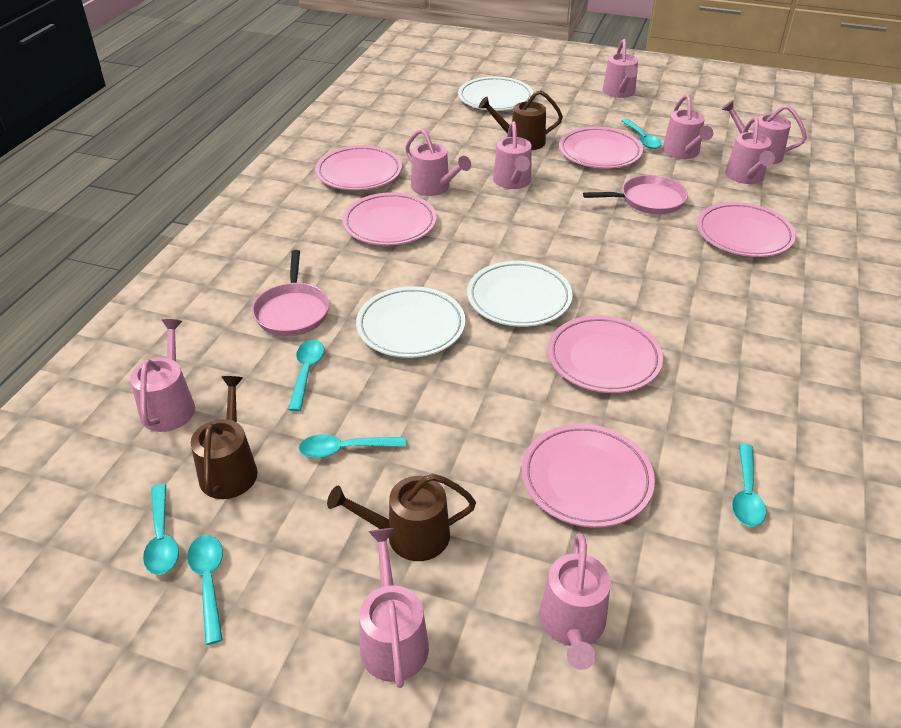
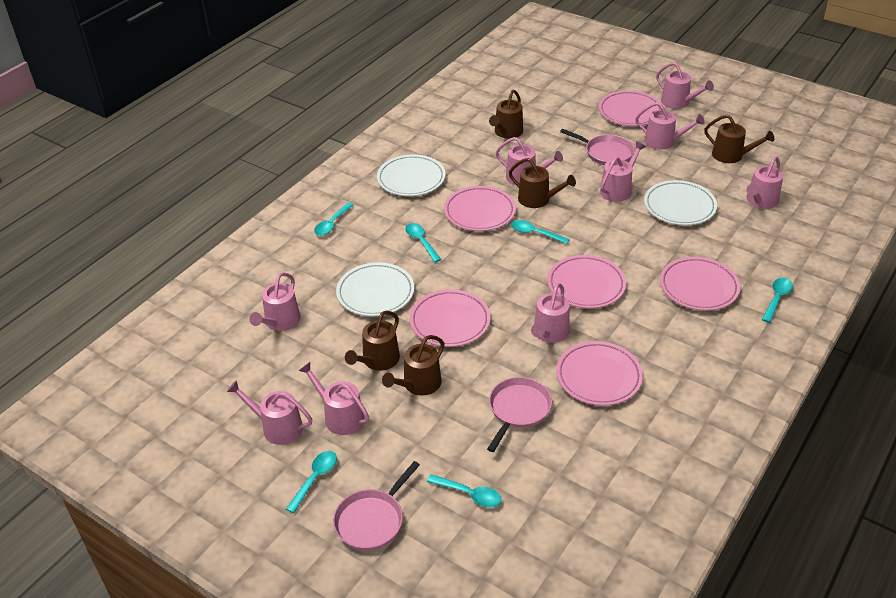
brown watering can: [191,376,258,499] [327,474,476,561] [479,90,563,150] = 3 -> [345,310,400,371] [382,335,445,395] [489,90,523,139] [509,158,576,208] [704,115,774,163] = 5
pink pan: [252,250,330,336] [583,175,688,215] = 2 -> [333,461,420,551] [487,377,552,452] [560,129,635,165] = 3

